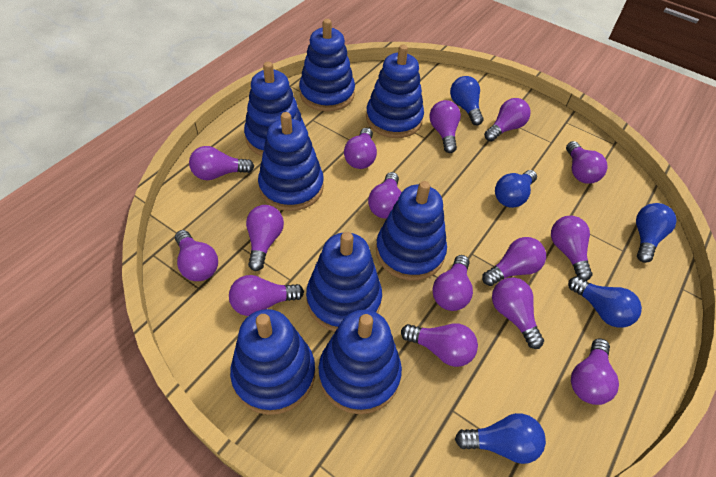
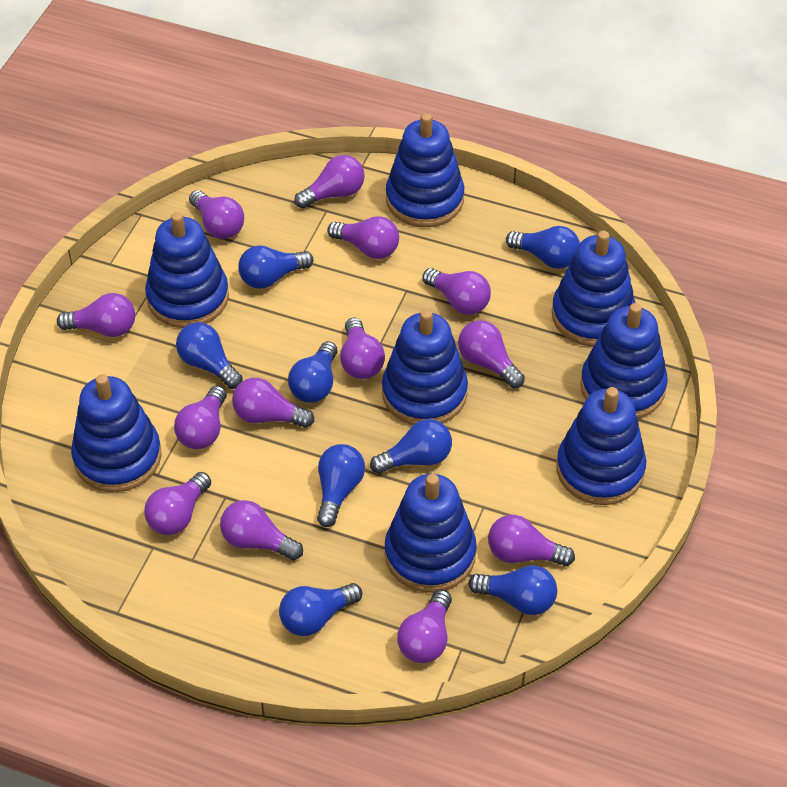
blue light bulb: [450,76,484,125] [455,413,546,464] [495,170,537,208] [568,276,642,328] [636,203,677,263] = 5 -> [176,322,243,389] [238,245,314,289] [279,583,362,636] [288,341,338,403] [317,444,365,527] [370,419,452,474] [468,565,557,615] [506,226,580,269] = 8
purple light bulb: [175,230,218,281] [189,146,254,180] [229,275,304,316] [246,205,284,271] [344,128,377,169] [368,172,402,219] [401,323,478,367] [429,100,461,153] [432,255,473,311] [482,237,546,286] [484,98,531,142] [492,277,544,349] [551,216,593,281] [566,141,608,184] [571,338,619,405] = 15 -> [57,293,135,337] [144,472,211,535] [174,386,227,449] [189,190,244,239] [220,500,303,560] [232,378,314,428] [294,155,365,209] [327,216,399,259] [340,318,385,379] [397,589,452,663] [423,268,491,315] [458,320,525,388] [488,515,575,566] = 13

